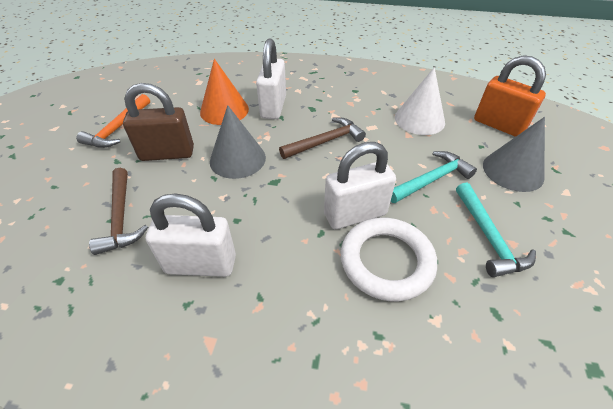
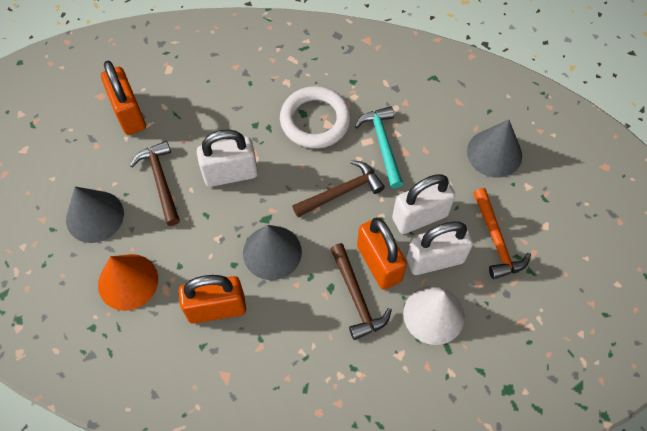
brown hammer: [89,168,148,255] [279,118,366,159] = 2 -> [130,141,180,226] [292,160,385,217] [331,243,392,340] = 3
brown padlock: [123,83,194,161] = 1 -> none = 0
grey cone: [210,105,266,179] [483,117,545,192] = 2 -> [66,187,124,243] [243,225,302,280] [467,119,522,178] = 3
orange padlock: [474,55,546,137] = 1 -> [101,61,146,135] [179,275,246,324] [357,217,407,290] = 3
turquoise hammer: [391,151,477,203] [456,183,536,277] = 2 -> [355,106,403,188] = 1

